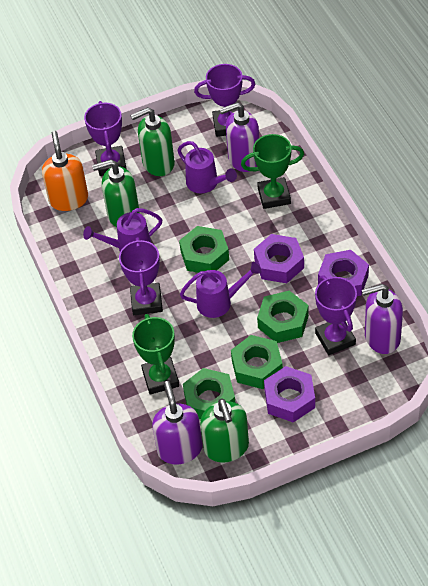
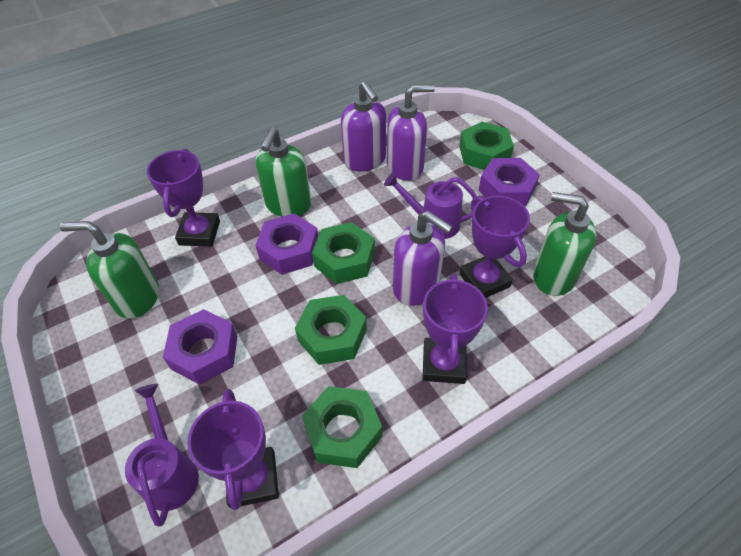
green trophy: [132,314,179,394] [241,134,304,209] = 2 -> none = 0
orange soap dispenser: [42,131,88,211] = 1 -> none = 0
purple watering can: [83,208,162,251] [177,141,237,193] [180,262,262,318] = 3 -> [125,384,199,526] [384,172,478,239] = 2

